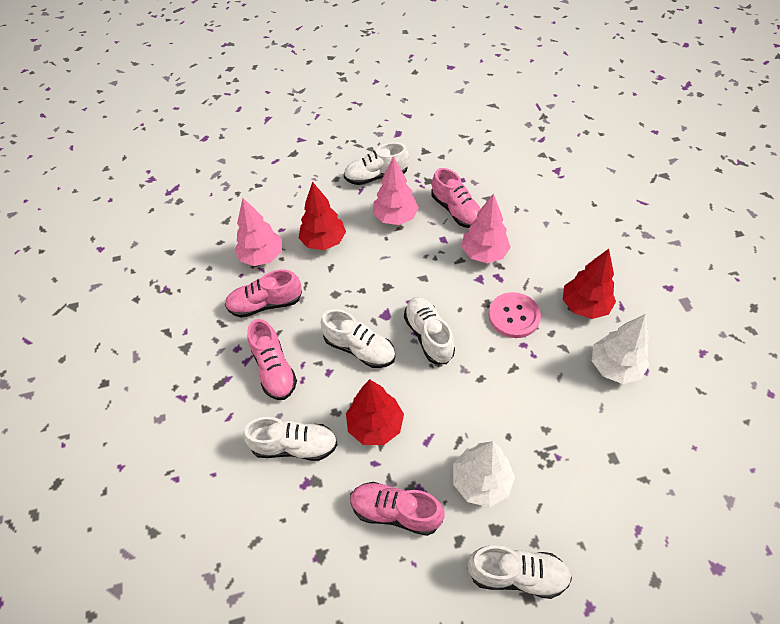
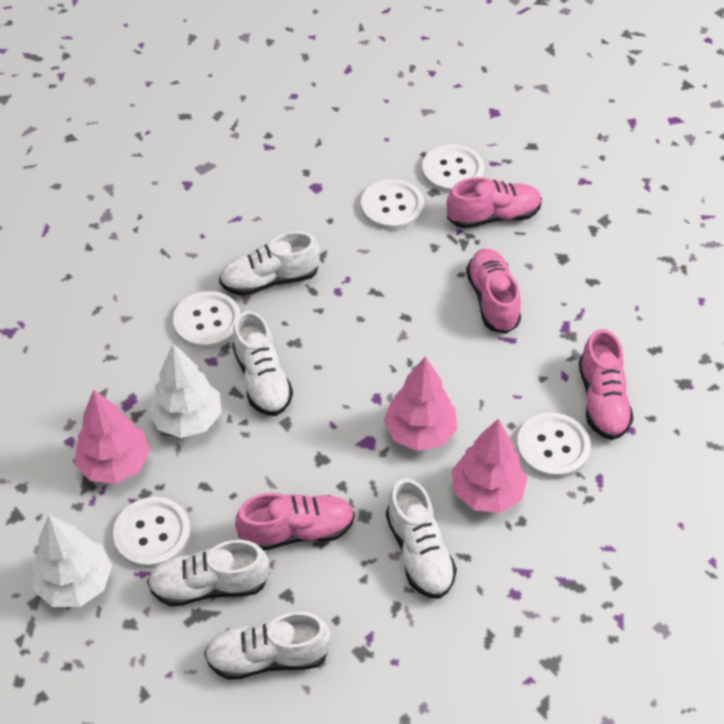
pink button: [488,292,541,338] = 1 -> none = 0
red tree: [299,181,346,250] [346,379,404,445] [563,249,616,319] = 3 -> none = 0
white button: none = 0 -> [113,497,191,569] [173,291,241,349] [361,179,424,231] [422,144,484,193] [517,413,591,479] = 5

